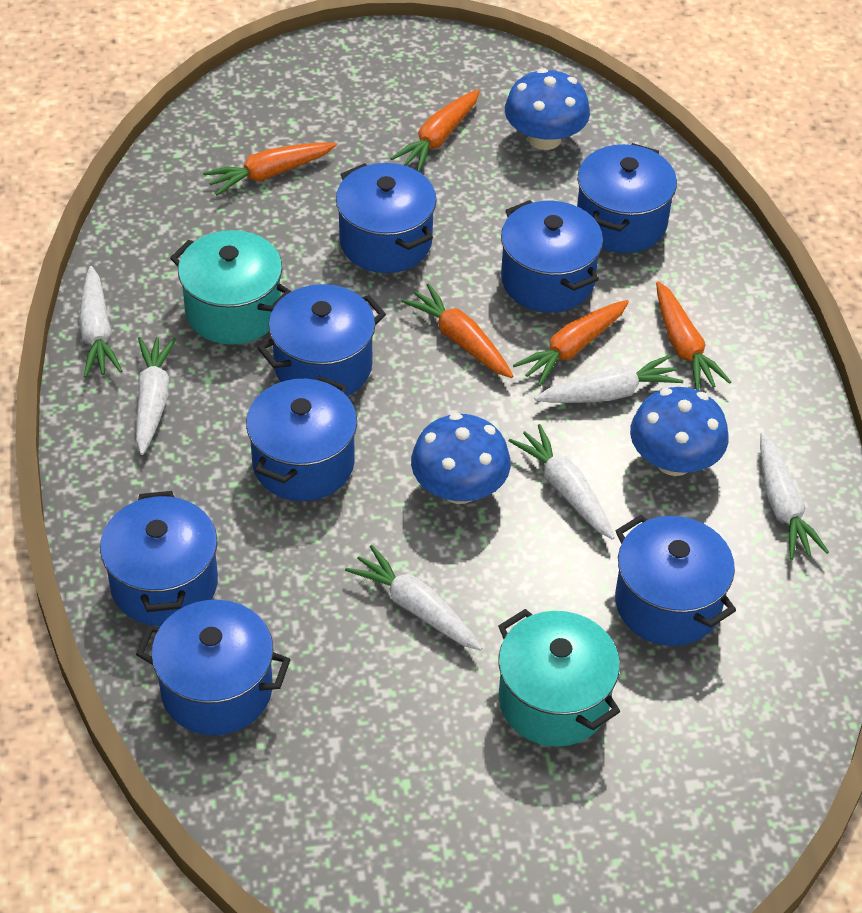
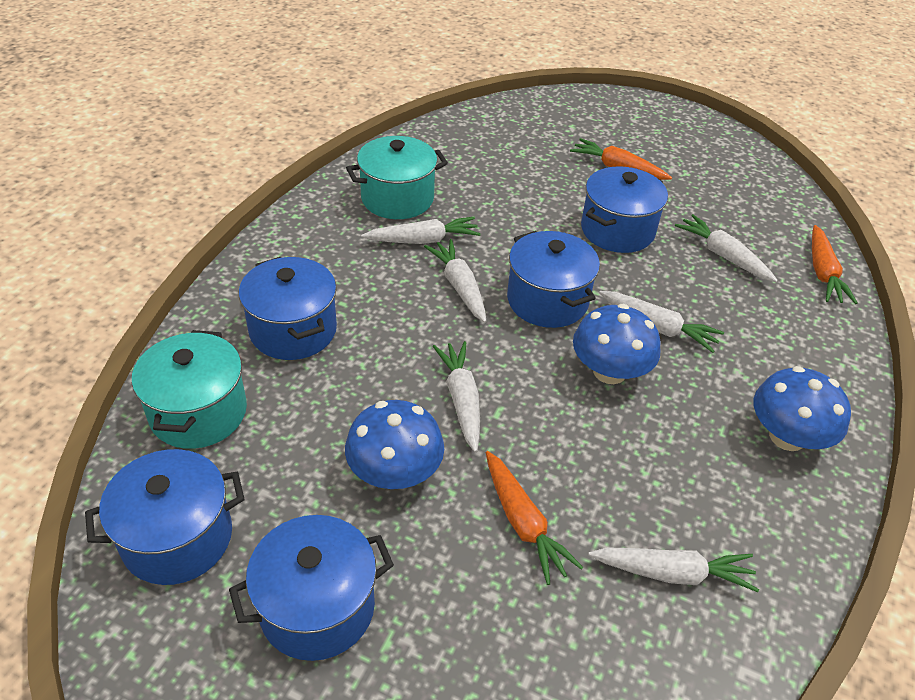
blue pot: [100,491,218,626] [136,600,291,735] [246,376,357,501] [257,284,386,396] [336,163,437,273] [501,200,603,313] [577,143,677,253] [615,515,736,646] = 8 -> [85,449,244,585] [229,515,394,661] [239,257,337,360] [507,231,600,328] [581,166,668,253] = 5
orange carrot: [203,142,337,195] [390,89,480,172] [401,283,513,378] [513,300,629,386] [656,281,731,391] = 5 -> [486,451,584,585] [570,138,672,180] [812,225,858,304] = 3

